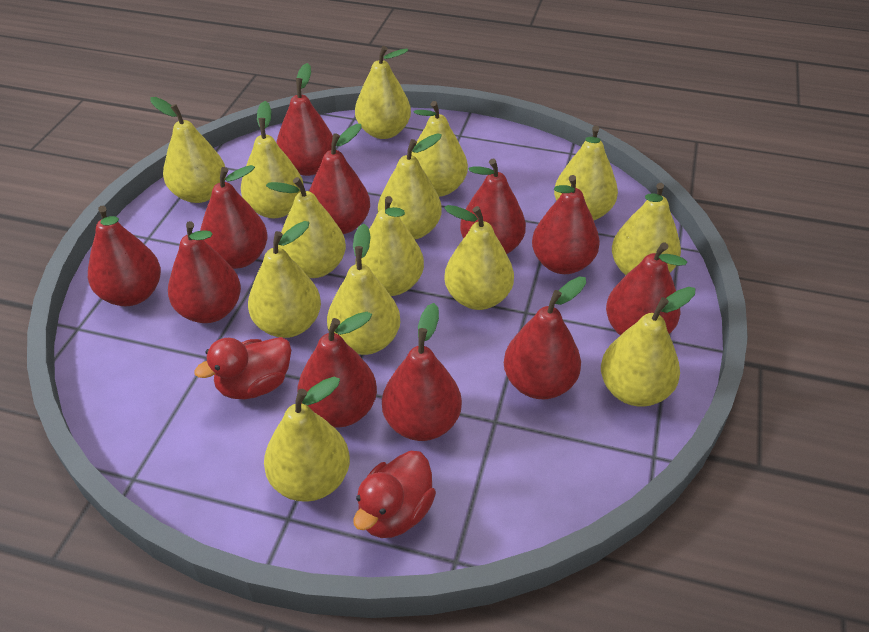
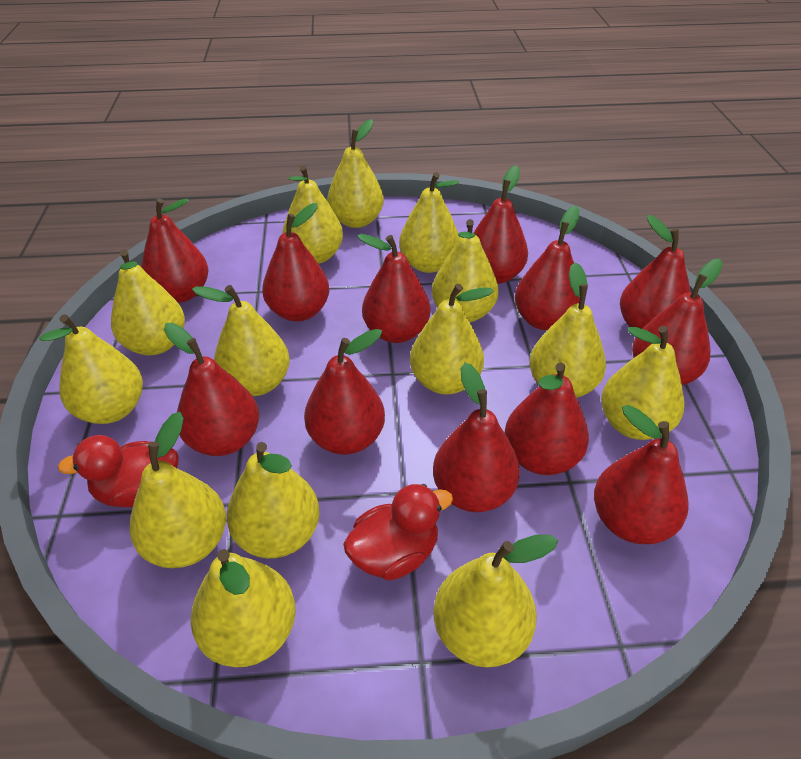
red pear: [88,206,161,306] [168,221,241,323] [200,165,267,269] [276,63,333,176] [297,312,377,428] [309,124,370,234] [382,303,462,441] [460,158,526,254] [504,277,586,399] [532,175,600,274] [606,242,687,335] = 11 -> [141,198,208,303] [164,323,259,456] [262,203,329,321] [304,329,385,455] [357,234,431,343] [433,363,520,512] [474,165,528,284] [505,363,589,475] [515,206,580,330] [594,405,688,544] [620,215,691,329] [632,259,723,385] = 12

